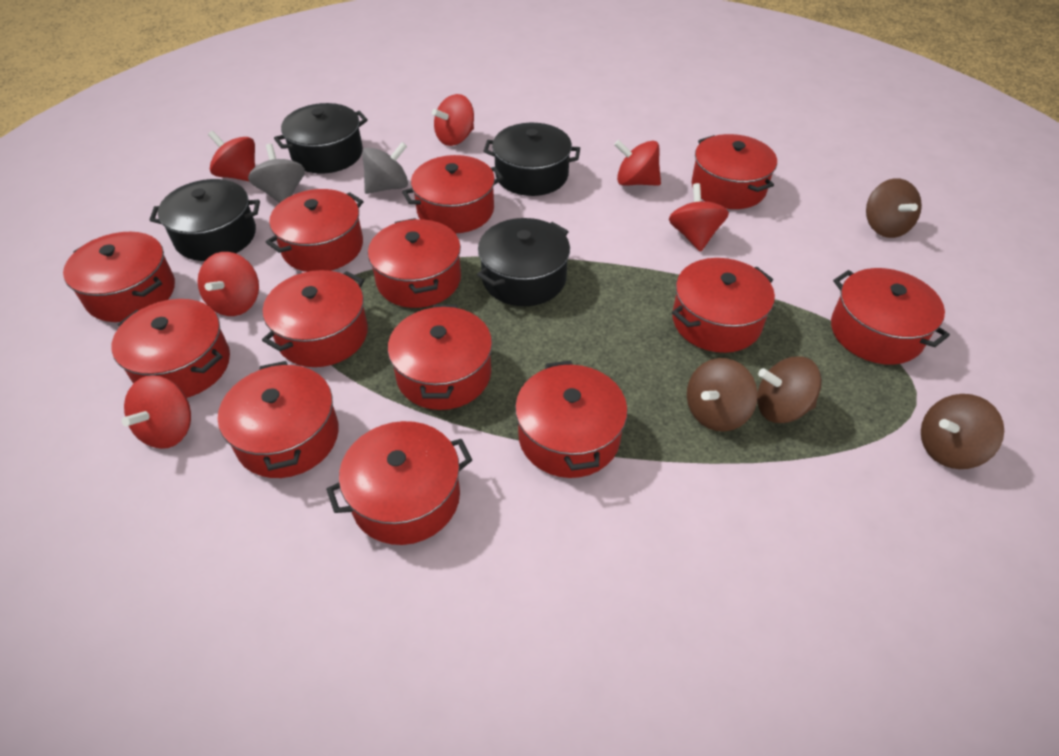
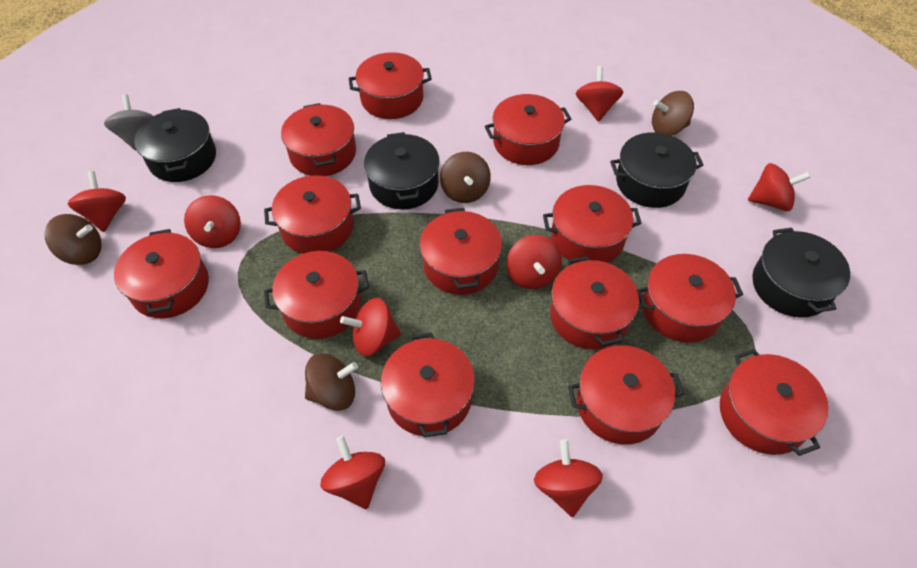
grey spinning top: [248,144,305,203] [362,142,408,194] = 2 -> [104,94,153,151] = 1
red spinning top: [121,375,191,449] [198,252,259,316] [208,131,255,182] [432,94,474,146] [614,140,661,186] [669,183,729,252] = 6 -> [68,171,126,232] [184,195,241,248] [320,436,385,509] [340,298,401,356] [507,235,562,289] [534,439,603,517] [576,66,623,122] [748,163,811,211] = 8

